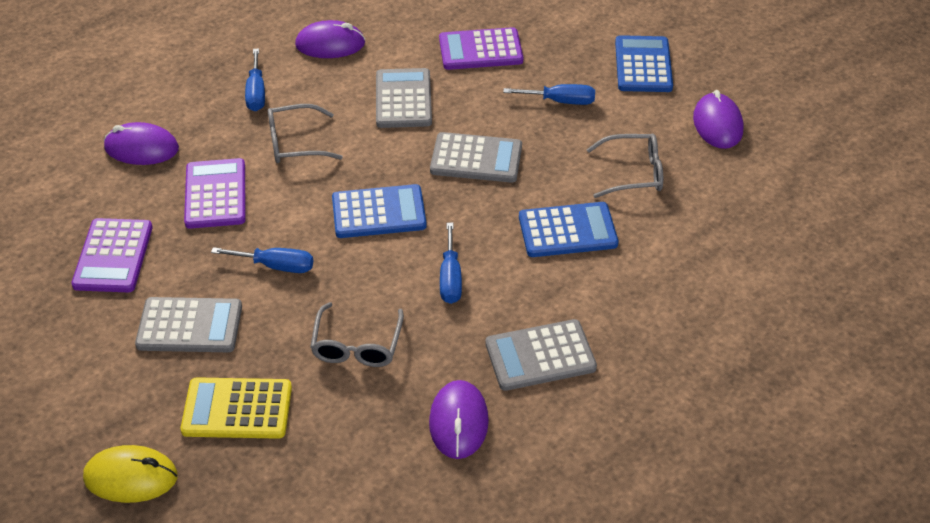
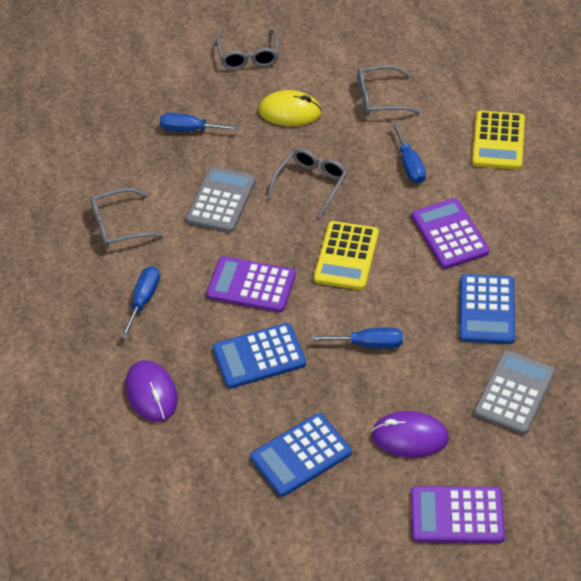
grey calculator: [135,297,242,352] [376,68,432,128] [430,132,522,183] [485,319,597,391] = 4 -> [186,166,256,233] [474,350,556,435] = 2
grey glasses: [268,104,343,163] [310,302,404,367] [586,134,663,198] = 3 -> [90,188,164,248] [216,29,279,70] [267,148,348,218] [357,65,421,116] = 4
purple mouse: [104,122,179,165] [295,20,365,58] [429,380,489,459] [693,90,744,149] = 4 -> [125,360,178,422] [371,411,449,458] = 2
yellow calculator: [180,377,292,439] = 1 -> [314,221,379,290] [472,111,525,170] = 2

